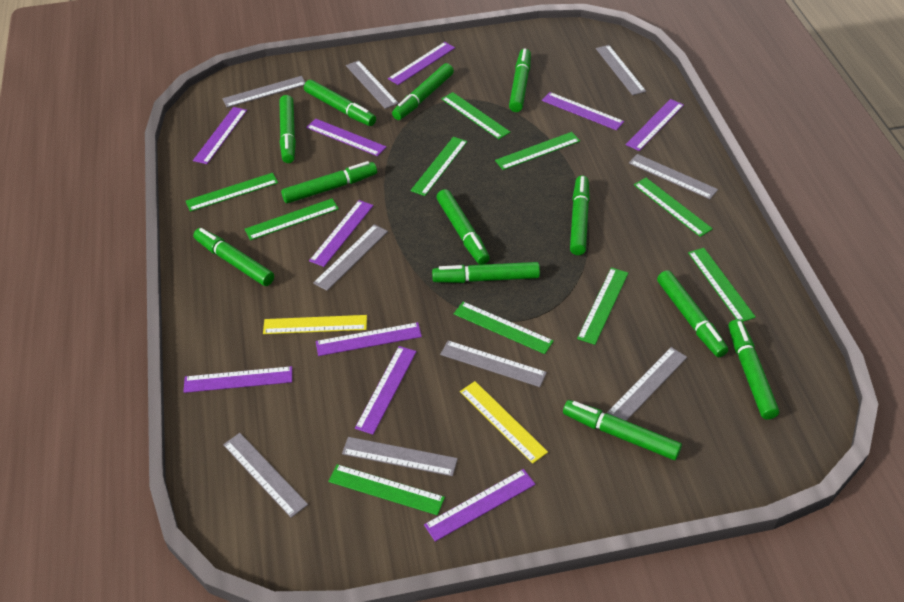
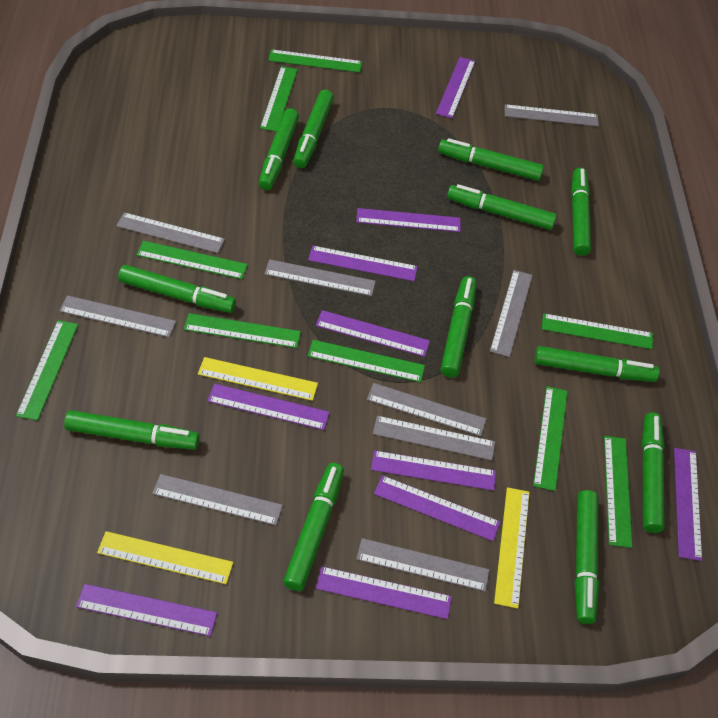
green ruler: [186,173,278,212] [245,198,339,240] [328,464,445,515] [410,137,467,196] [441,92,510,139] [454,302,554,354] [495,132,580,170] [577,267,628,345] [634,178,713,237] [688,248,756,322] = 10 -> [16,320,78,421] [136,241,248,279] [184,313,301,348] [260,66,298,132] [268,49,362,73] [308,340,425,382] [533,386,567,491] [542,313,653,349] [604,436,632,548] = 9
yellow ruler: [263,315,367,334] [460,381,548,464] = 2 -> [97,531,233,584] [198,357,318,401] [494,487,530,609] = 3

